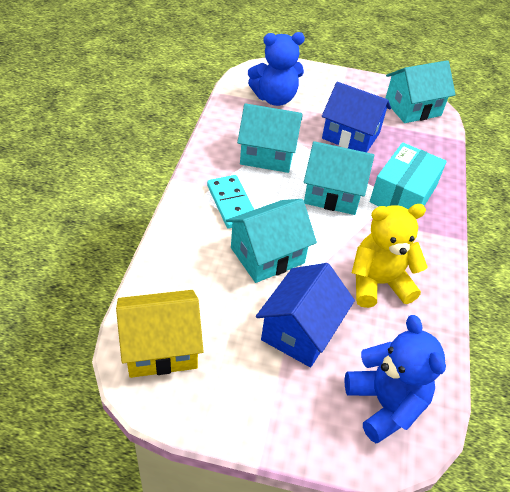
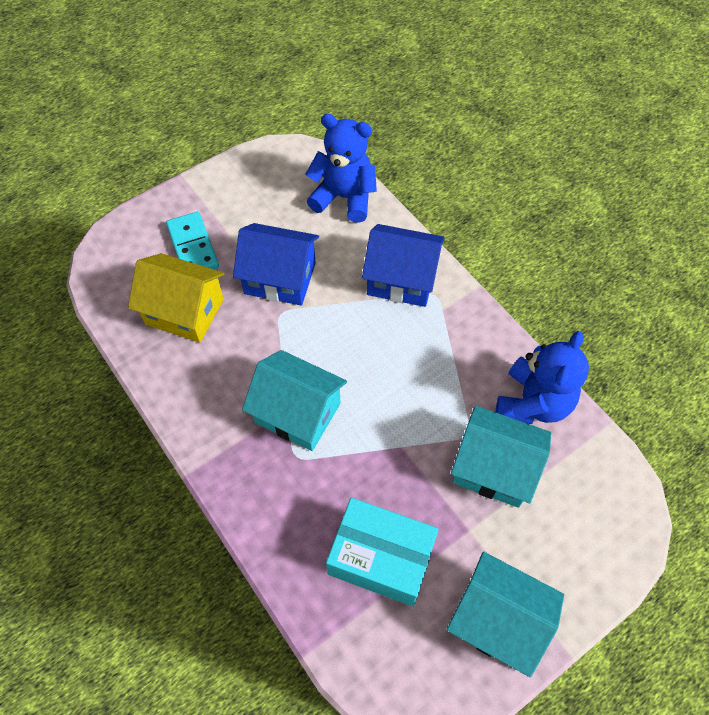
turquoise house: [226,199,317,283] [237,103,302,173] [304,141,374,215] [385,60,456,123] = 4 -> [242,350,347,451] [447,552,564,677] [451,405,551,508] = 3
yellow teddy bear: [352,204,428,308] = 1 -> none = 0

